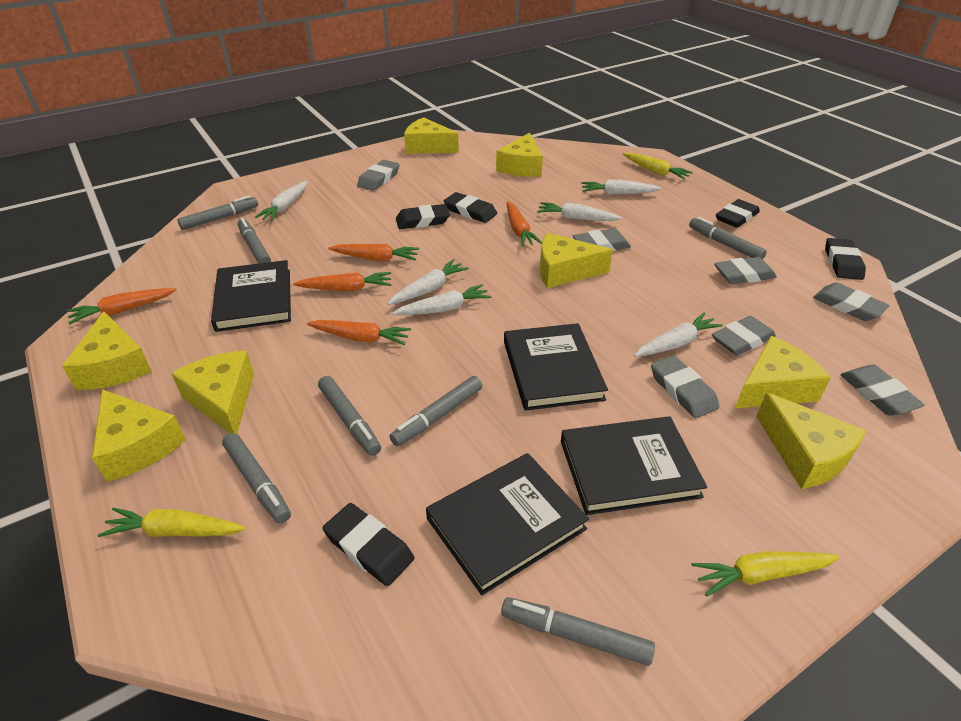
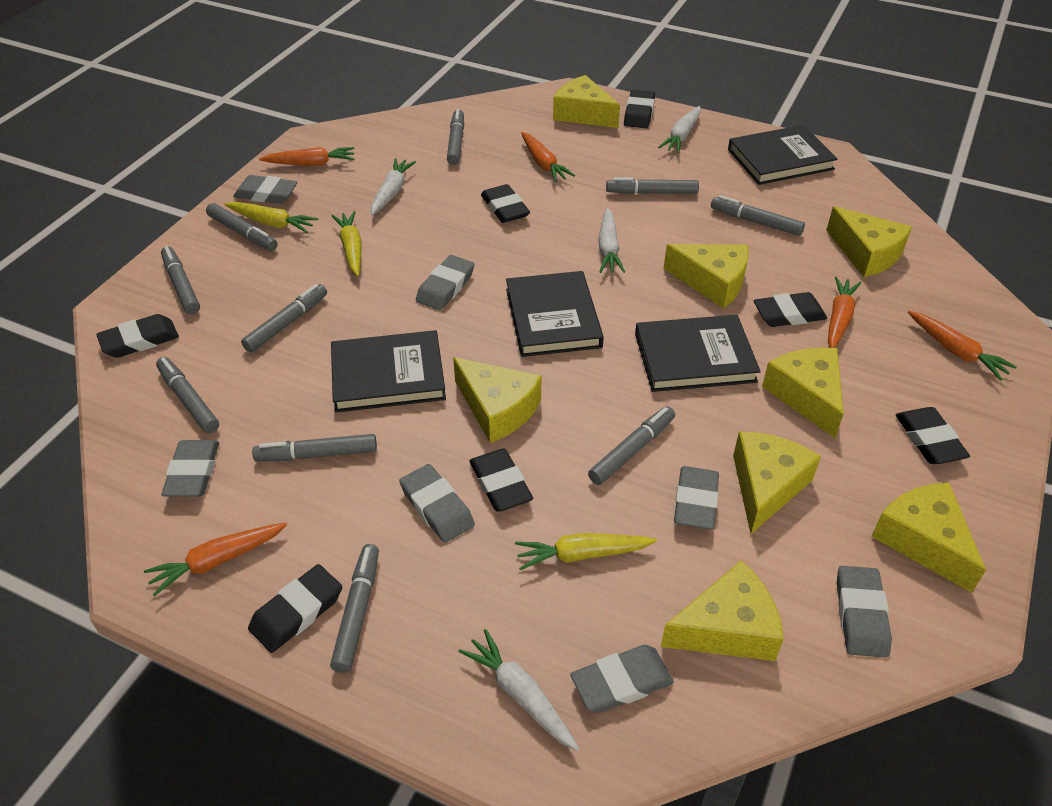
black eraser: [323,503,414,586] [396,204,450,229] [444,192,497,223] [716,199,760,228] [825,238,866,280] = 5 -> [96,314,179,358] [248,564,342,653] [470,448,533,512] [481,184,530,223] [624,89,655,128] [753,292,827,327] [896,407,970,464] = 7
grey marker: [177,195,258,230] [222,433,291,523] [237,218,271,264] [318,376,381,456] [389,376,482,446] [501,597,655,666] [689,217,767,260] = 7 -> [156,357,219,433] [161,246,200,314] [206,203,278,251] [241,284,327,352] [252,434,377,462] [330,544,379,673] [447,109,464,165] [588,406,675,485] [606,177,699,194] [711,195,805,236] = 10
white carrot: [255,181,307,221] [387,259,469,305] [392,284,491,315] [537,202,622,221] [581,179,662,195] [634,312,723,357] = 6 -> [371,158,416,216] [459,629,580,751] [598,208,625,273] [658,106,701,153] = 4

